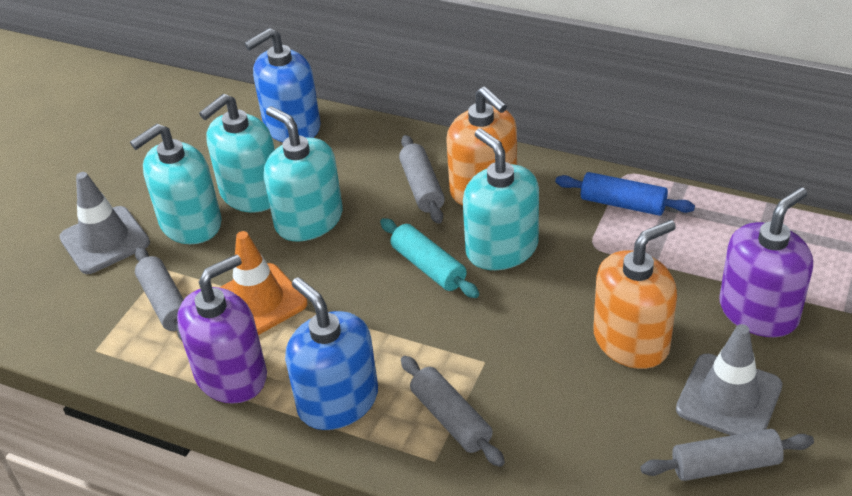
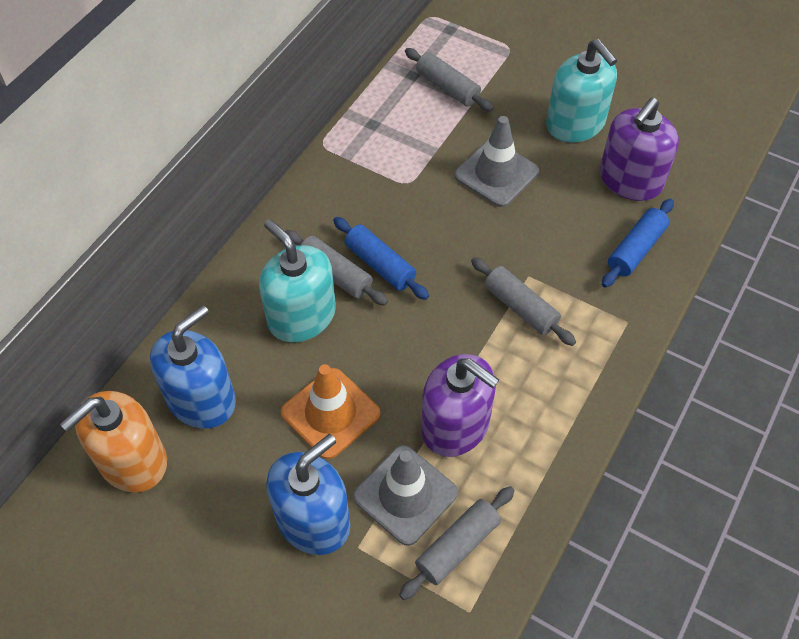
blue rolling pin: [555,172,695,216] = 1 -> [333,217,429,300] [602,199,674,288] = 2
orange soap dispenser: [447,86,517,205] [593,220,677,369] = 2 -> [60,391,167,493] = 1
turquoise rolling pin: [380,218,479,298] = 1 -> none = 0
turquoise soap dispenser: [130,124,222,244] [199,94,275,212] [264,106,343,242] [463,128,539,270] = 4 -> [259,219,336,342] [546,39,617,143] = 2

